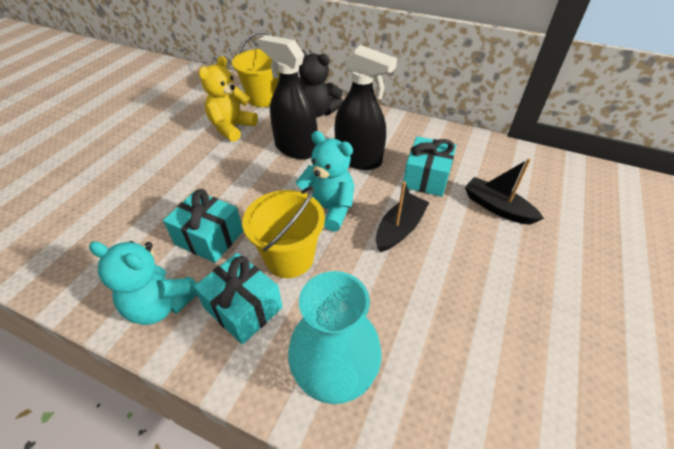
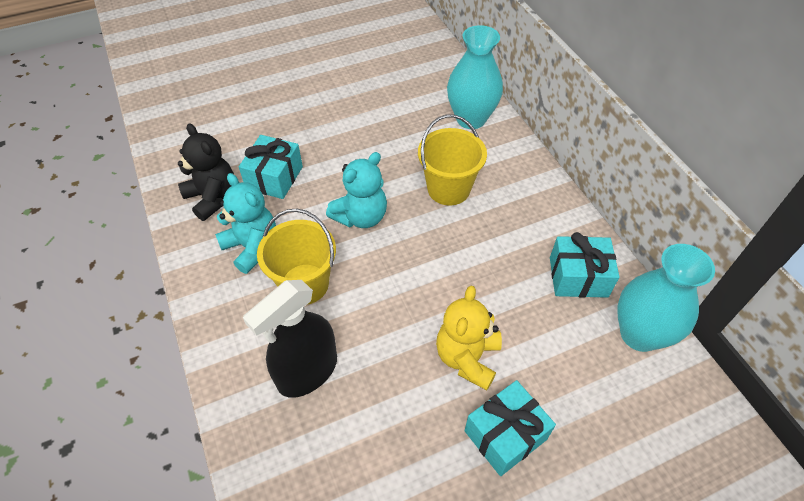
black boat: [376,181,429,252] [465,159,544,225] = 2 -> none = 0
black spray bottle: [258,35,317,159] [335,45,397,170] = 2 -> [243,280,337,398] = 1
turquoise vase: [288,271,382,404] = 1 -> [447,25,503,129] [617,244,715,352] = 2

